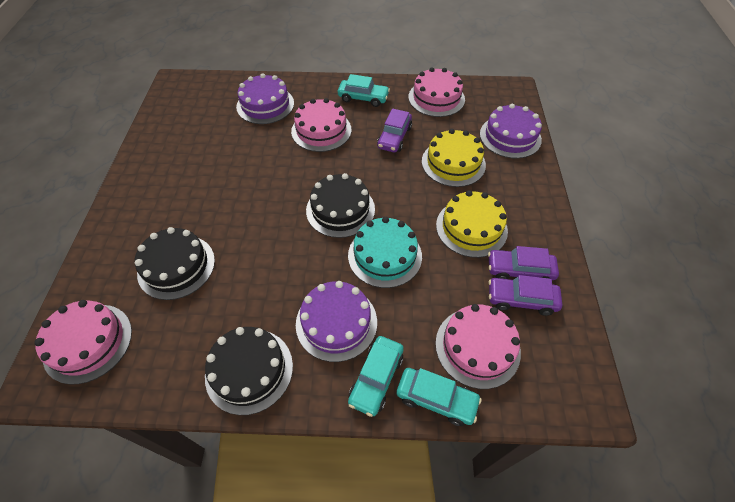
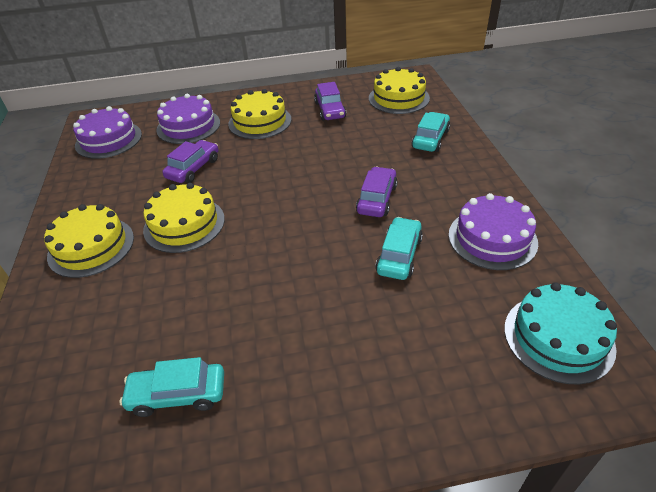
black cake: [135,227,215,300] [205,327,293,415] [306,173,375,238] = 3 -> none = 0
pink cake: [34,300,132,385] [291,98,351,152] [408,67,465,117] [435,304,521,389] = 4 -> none = 0
yellow cake: [422,129,486,187] [436,190,508,258] = 2 -> [44,204,134,278] [143,183,225,253] [228,89,291,139] [369,67,430,114] = 4

